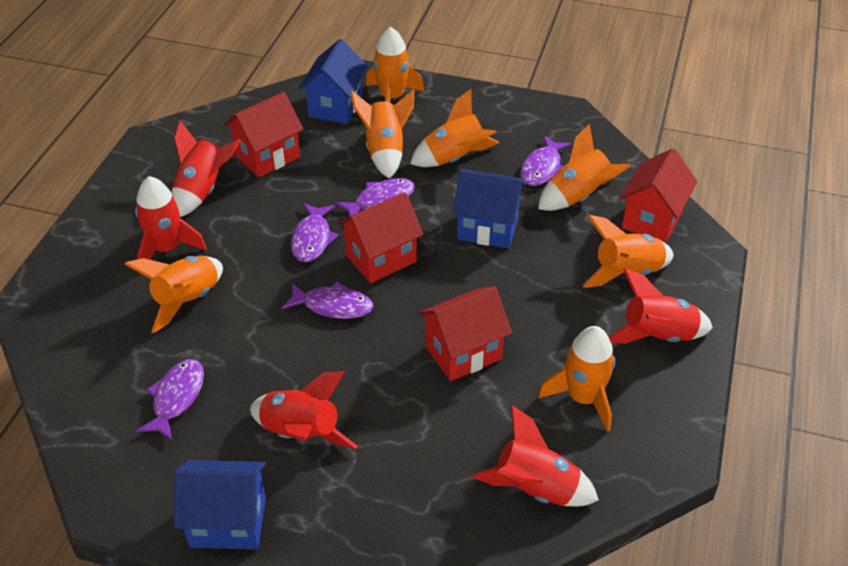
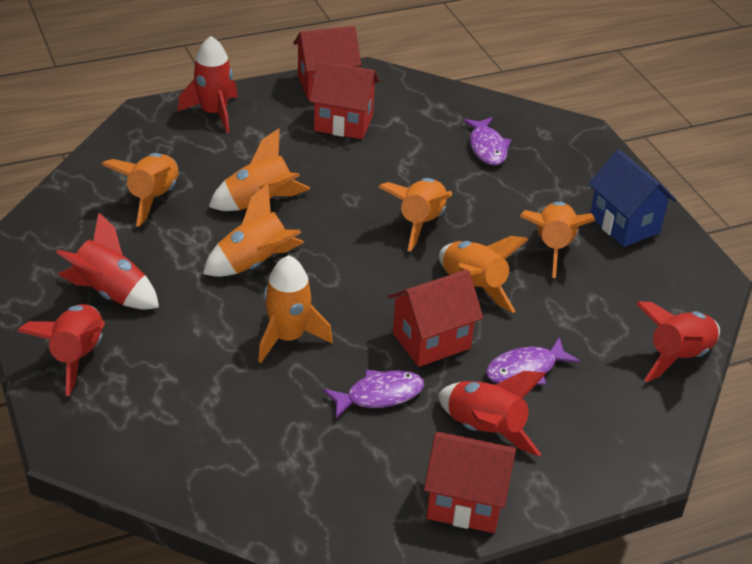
blue house: [174,460,266,549] [299,39,368,124] [453,169,526,248] = 3 -> [588,150,676,247] = 1
purple fish: [136,359,204,440] [281,282,373,319] [291,203,339,262] [335,178,415,220] [520,135,572,186] = 5 -> [323,370,424,418] [463,117,511,165] [486,337,580,385] = 3

